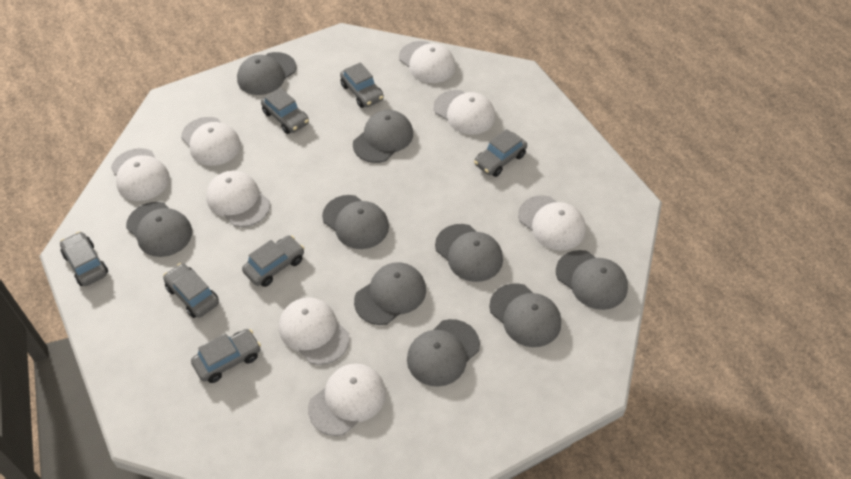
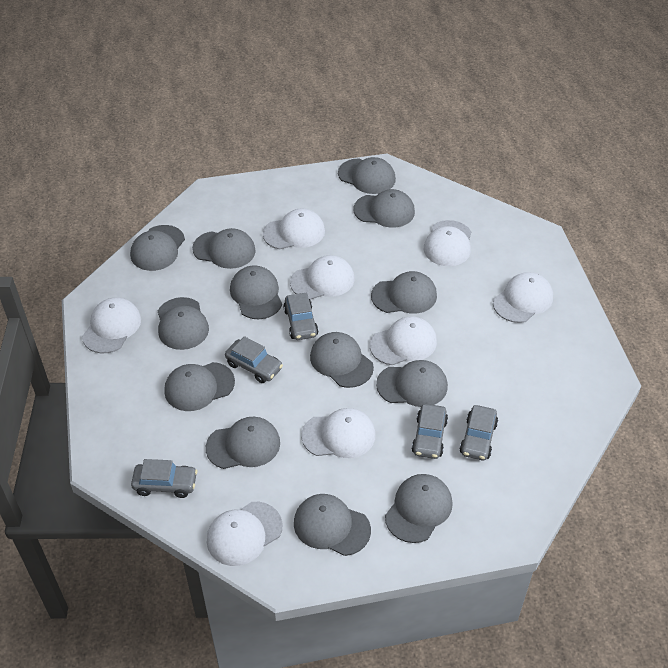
grey cap: [126,202,192,257] [237,52,296,95] [322,195,389,249] [353,110,413,163] [354,262,426,325] [407,319,480,387] [435,224,503,282] [489,283,561,347] [556,250,628,310] = 9 -> [130,225,185,271] [158,297,209,350] [164,362,235,411] [192,228,256,269] [206,417,280,469] [230,265,282,319] [294,494,371,556] [310,332,374,388] [338,157,396,194] [354,189,415,228] [371,271,437,314] [376,360,448,407] [385,474,453,543] = 13
grey car: [60,231,108,286] [163,263,219,318] [191,329,261,383] [242,235,304,287] [261,88,309,134] [340,62,384,108] [474,129,527,177] = 7 -> [131,459,198,498] [225,336,283,383] [283,292,319,340] [412,404,448,459] [460,405,498,461] = 5

